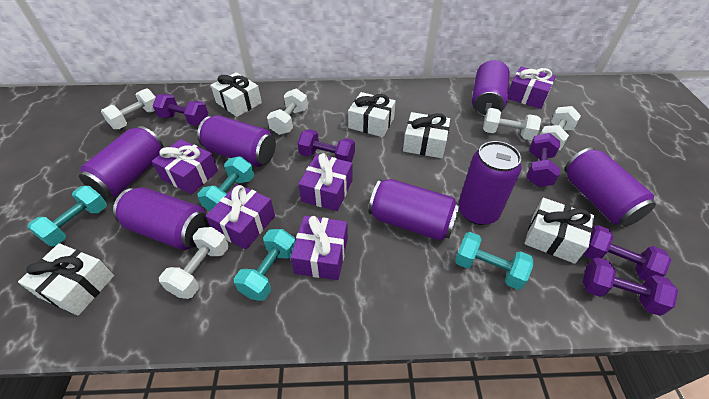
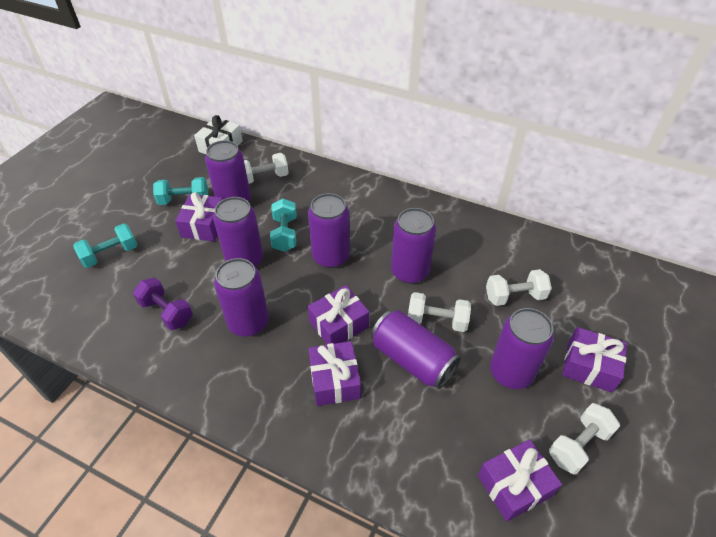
purple dumbbell: [153,94,208,126] [297,129,355,162] [527,133,560,187] [583,257,678,316] [584,225,671,281] = 5 -> [133,277,193,330] = 1
turquoise dumbbell: [27,186,107,246] [197,156,254,211] [234,229,295,301] [455,232,533,290] = 4 -> [73,223,137,268] [153,177,208,205] [270,199,296,252] = 3
white dumbbell: [101,88,156,130] [159,227,229,299] [267,89,308,135] [483,108,541,140] [540,106,581,150] = 5 -> [244,153,289,184] [408,292,471,332] [486,269,552,306] [549,403,620,475] = 4
white gift: [18,243,114,316] [211,72,262,117] [348,92,396,137] [403,112,450,158] [524,198,594,264] = 5 -> [194,115,243,154] = 1

